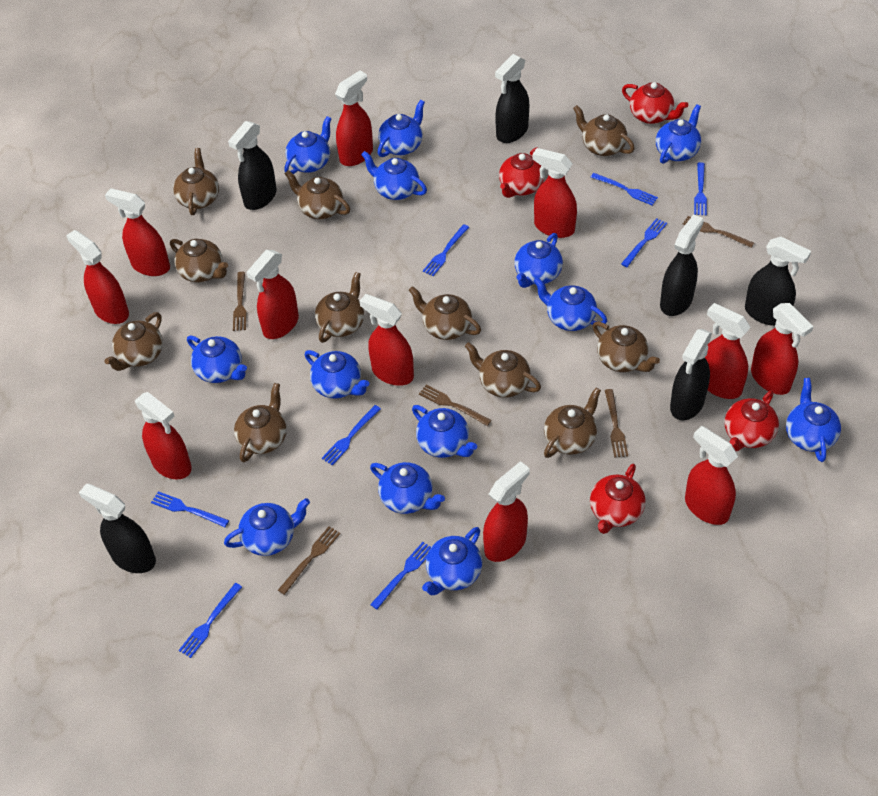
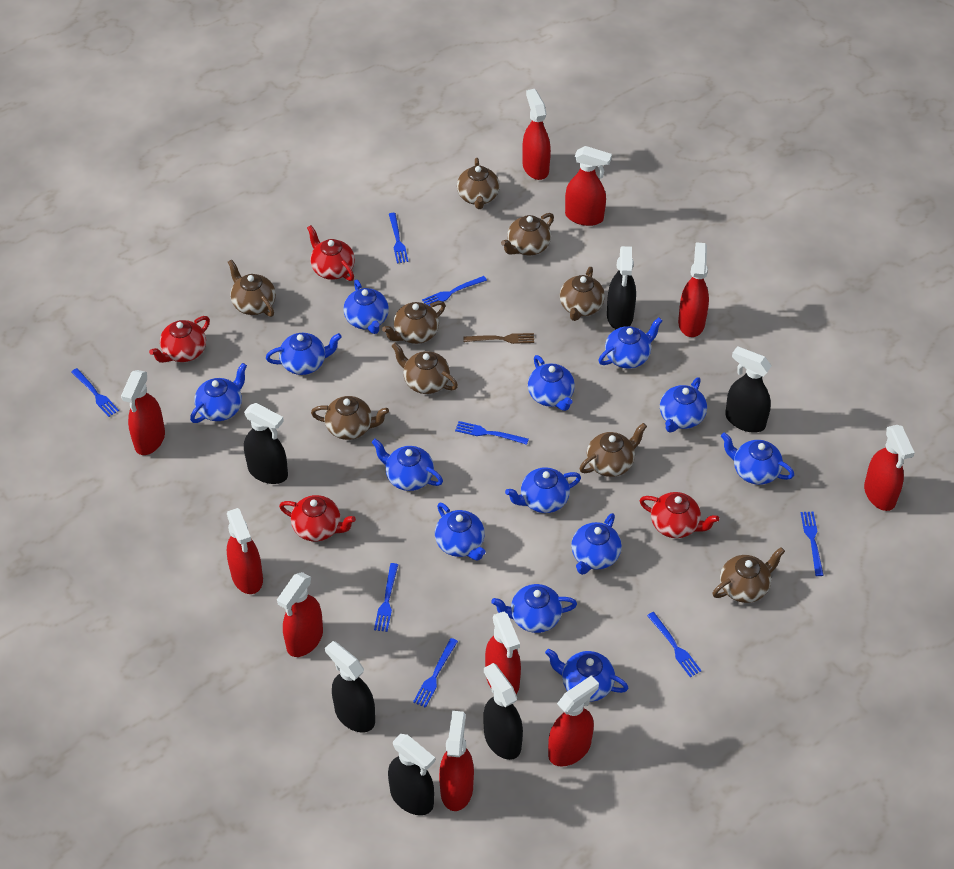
brown fork: [233,272,247,331] [278,526,341,595] [419,385,492,426] [605,389,628,458] [683,216,754,248] = 5 -> [463,333,534,344] = 1
brown teapot: [104,312,163,371] [170,239,228,282] [173,148,219,215] [234,383,287,462] [284,170,350,219] [315,272,364,343] [409,286,481,340] [465,342,541,398] [544,388,601,458] [573,105,635,156] [593,322,660,372] = 11 -> [228,259,276,317] [311,396,389,440] [382,301,445,344] [392,343,458,394] [457,158,500,209] [501,213,554,255] [560,267,605,321] [580,423,647,477] [712,547,785,603] = 9
red spray bottle: [66,230,129,324] [105,188,170,276] [135,392,192,480] [247,250,299,339] [335,70,373,166] [360,294,414,386] [483,461,530,562] [532,148,577,238] [685,426,738,525] [705,303,751,399] [751,303,813,395] = 11 -> [121,370,165,455] [227,508,263,594] [277,572,323,657] [439,711,474,811] [485,612,521,694] [522,89,551,180] [548,675,599,766] [565,146,612,226] [678,242,709,337] [864,425,915,511] = 10

